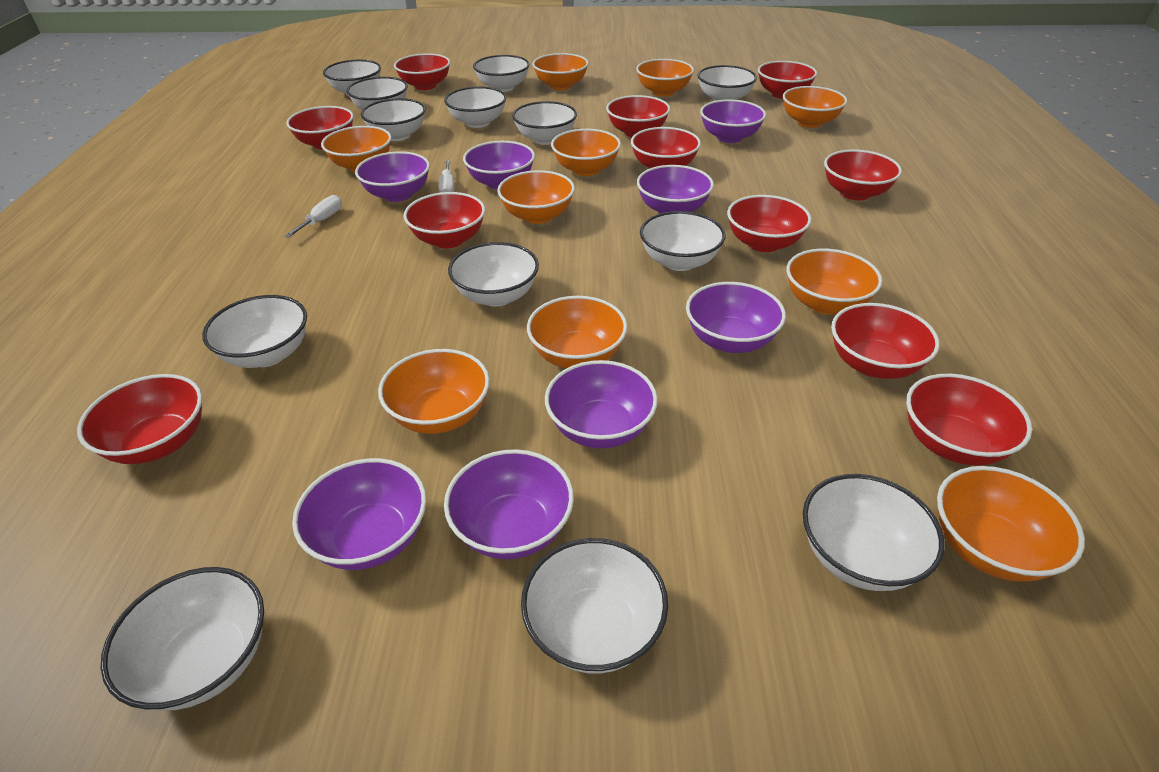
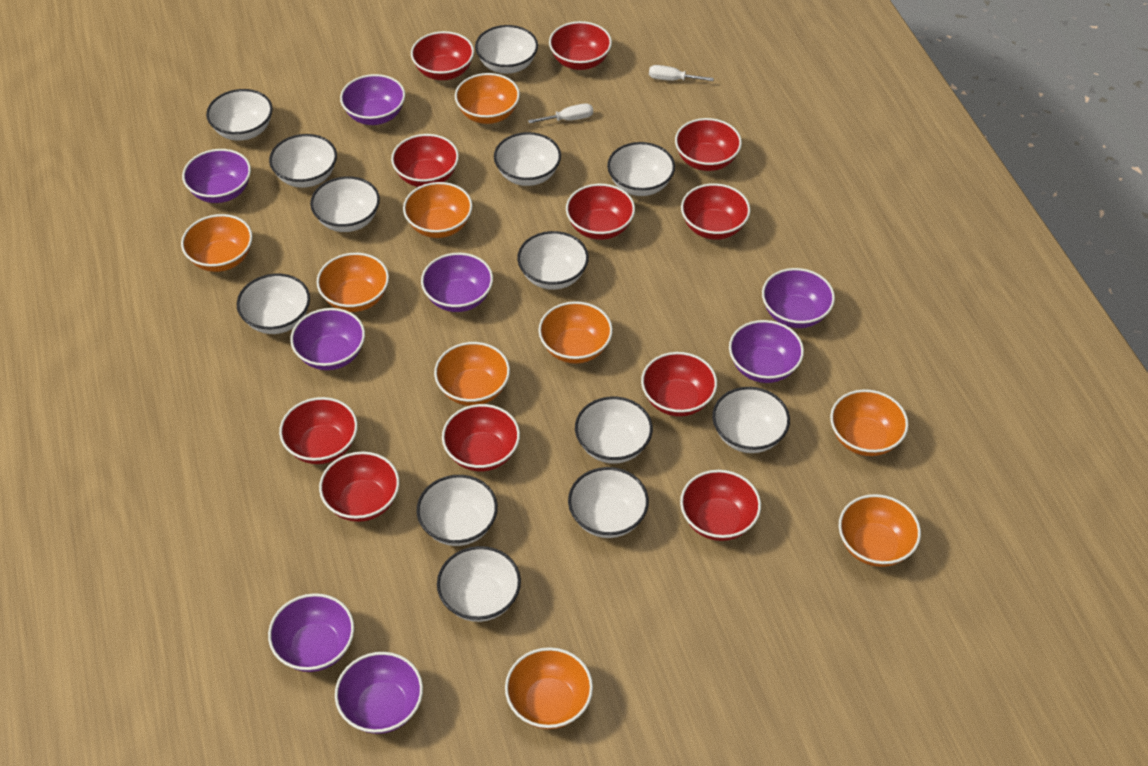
orange bowl: [321,126,391,172] [378,349,490,434] [497,170,575,224] [527,296,627,368] [532,53,589,90] [551,129,621,176] [636,59,694,97] [783,86,847,128] [786,249,882,315] [937,466,1085,582] = 10 -> [181,214,253,272] [316,253,389,312] [403,182,473,238] [434,342,510,406] [455,73,520,124] [505,647,593,729] [538,301,613,364] [830,389,909,456] [838,494,921,567] = 9

